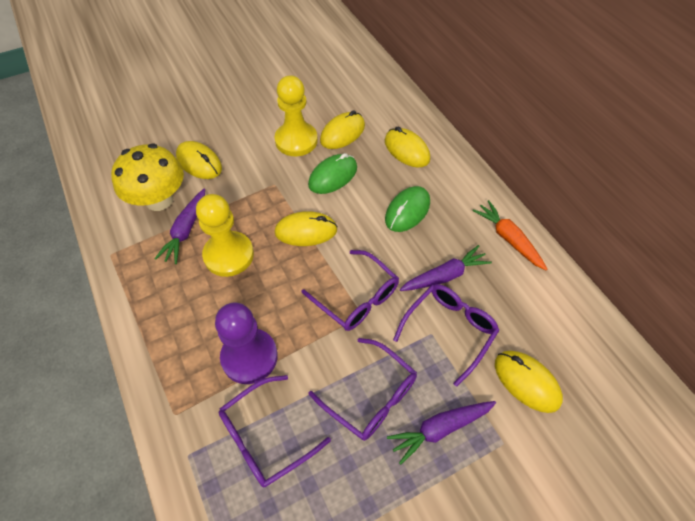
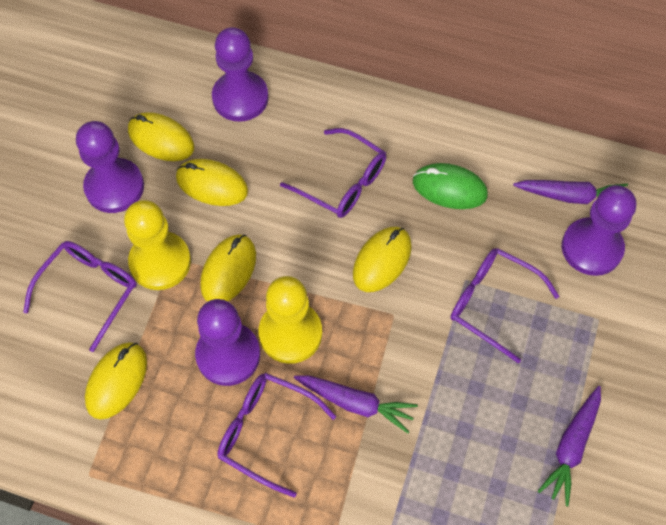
green mouse: [308,153,357,194] [385,186,430,232] = 2 -> [413,163,488,209] = 1
orange carrot: [472,200,547,270] = 1 -> none = 0
purple pawn: [215,303,278,384] = 1 -> [76,121,144,213] [195,299,260,386] [212,27,269,122] [562,185,636,276] = 4
yellow mushroom: [111,144,184,211] = 1 -> none = 0

